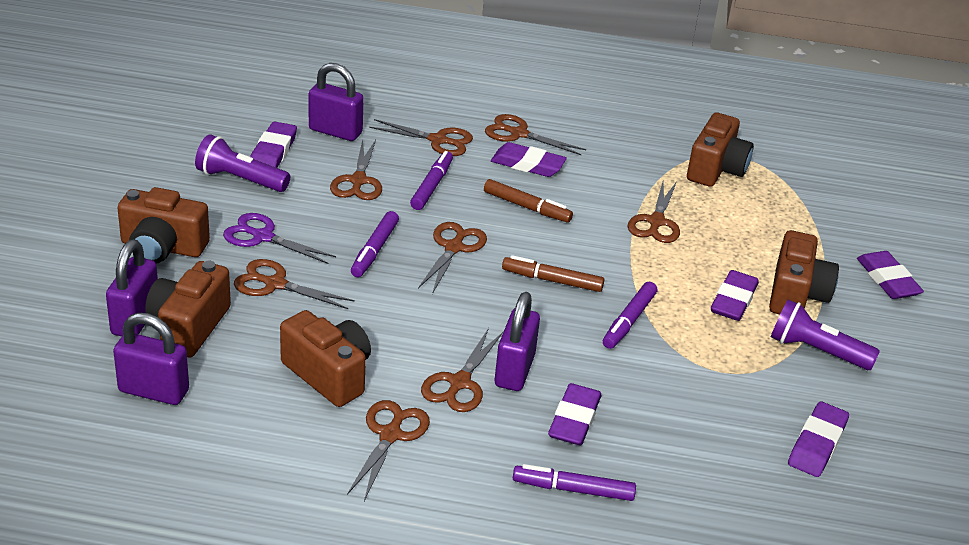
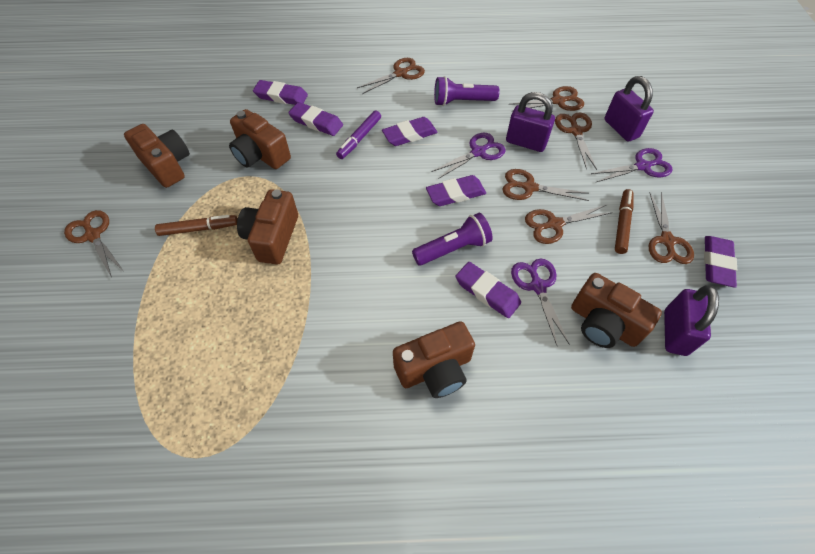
brown scissors: [234,259,355,309] [330,139,382,200] [347,400,430,501] [369,119,473,156] [418,222,487,294] [421,328,503,412] [485,114,586,155] [628,181,680,243] = 8 -> [64,210,123,278] [357,58,425,94] [502,169,589,201] [510,86,584,111] [525,205,613,244] [555,113,597,170] [649,192,694,264] = 7
purple marker: [351,211,399,277] [410,151,453,210] [513,464,636,501] [603,282,657,349] = 4 -> [336,110,381,159] = 1
purple padlock: [106,240,158,336] [113,313,189,405] [309,63,364,141] [495,292,540,391] = 4 -> [506,92,555,152] [604,76,654,142] [664,285,719,356] = 3
purple scissors: [223,213,336,264] = 1 -> [432,133,506,179] [511,259,569,345] [591,148,673,183] = 3

